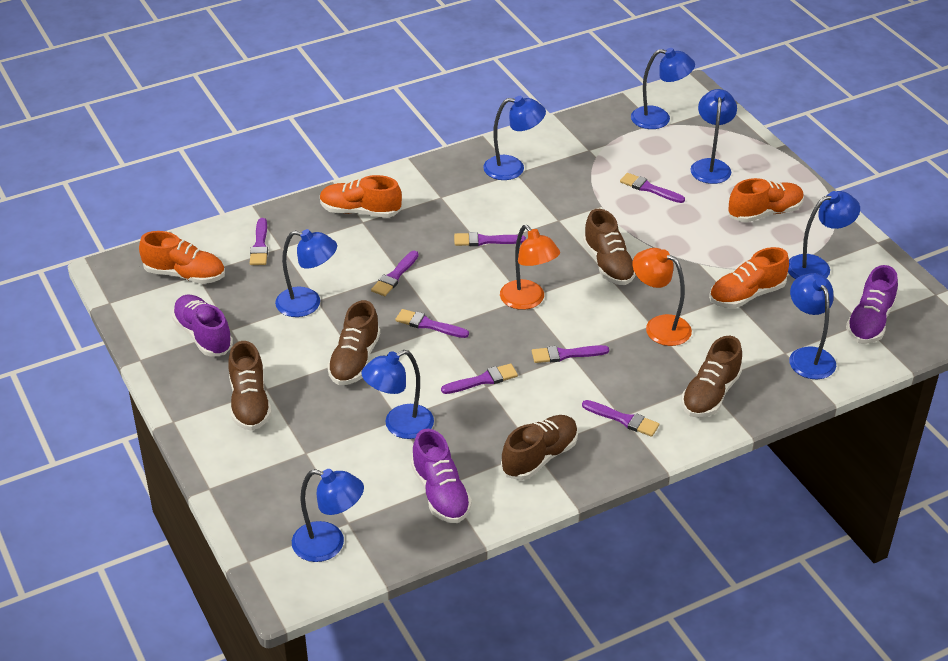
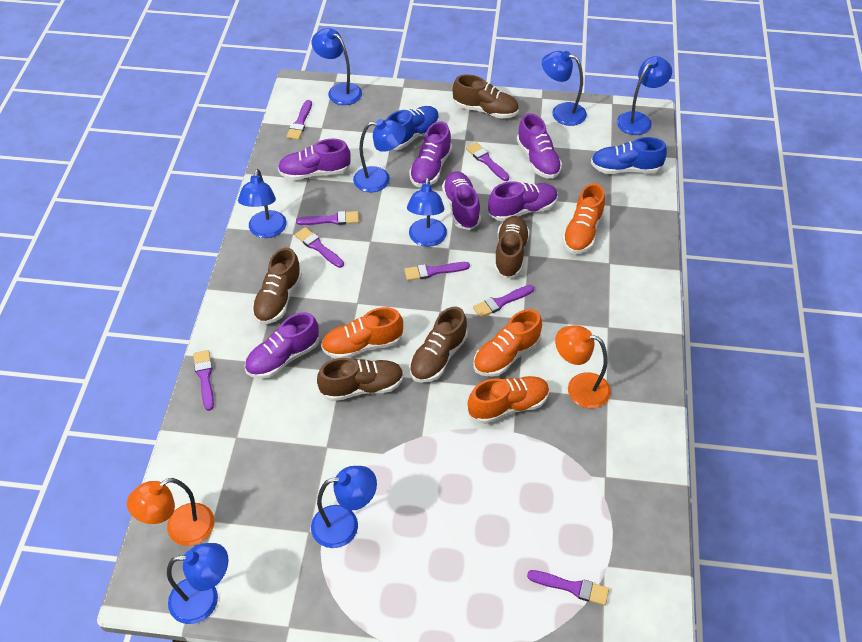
blue shoe: none = 0 -> [386,106,439,150] [591,137,667,174] = 2
purple shoe: [172,295,233,356] [411,429,472,523] [846,265,898,344] = 3 -> [245,312,319,379] [278,139,351,180] [409,121,452,187] [442,171,481,230] [488,181,558,221] [517,113,562,179] = 6

